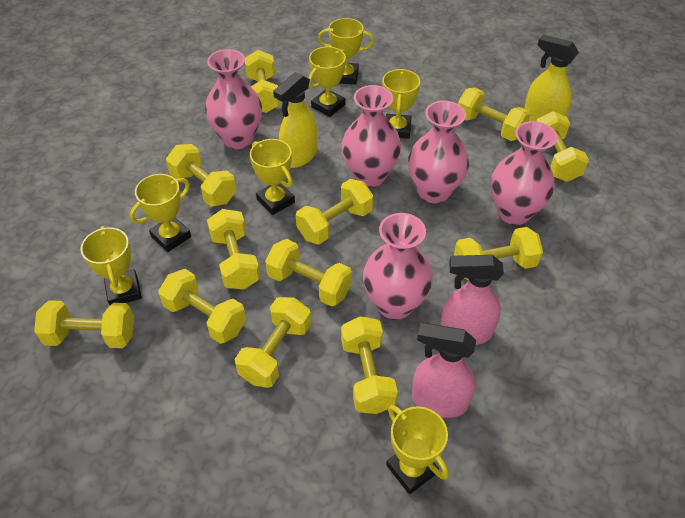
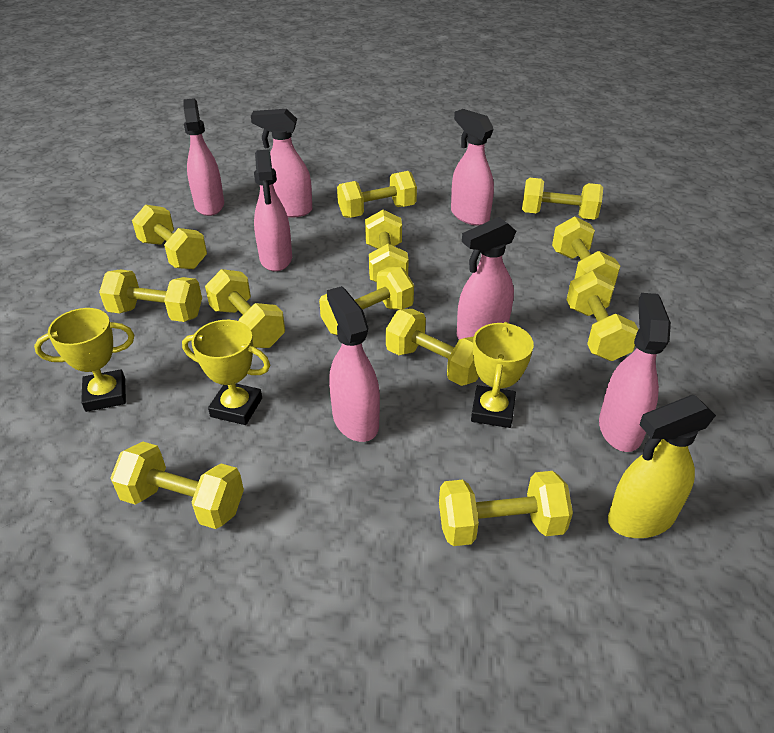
pink spray bottle: [412,323,476,418] [440,255,504,345] = 2 -> [183,98,224,216] [251,109,312,218] [254,149,292,271] [327,286,380,442] [451,109,494,226] [457,217,516,339] [599,293,671,452] = 7
pink vase: [205,49,262,149] [342,85,401,187] [363,213,433,320] [408,101,469,203] [491,121,558,225] = 5 -> none = 0
yellow spray bottle: [273,72,317,168] [524,35,579,121] = 2 -> [608,395,716,538] = 1
yellow trophy: [81,226,142,305] [130,174,191,252] [250,139,295,215] [308,46,347,117] [318,18,374,85] [382,69,420,139] [386,405,449,494] = 7 -> [34,308,134,412] [182,320,270,425] [471,322,534,428] = 3

